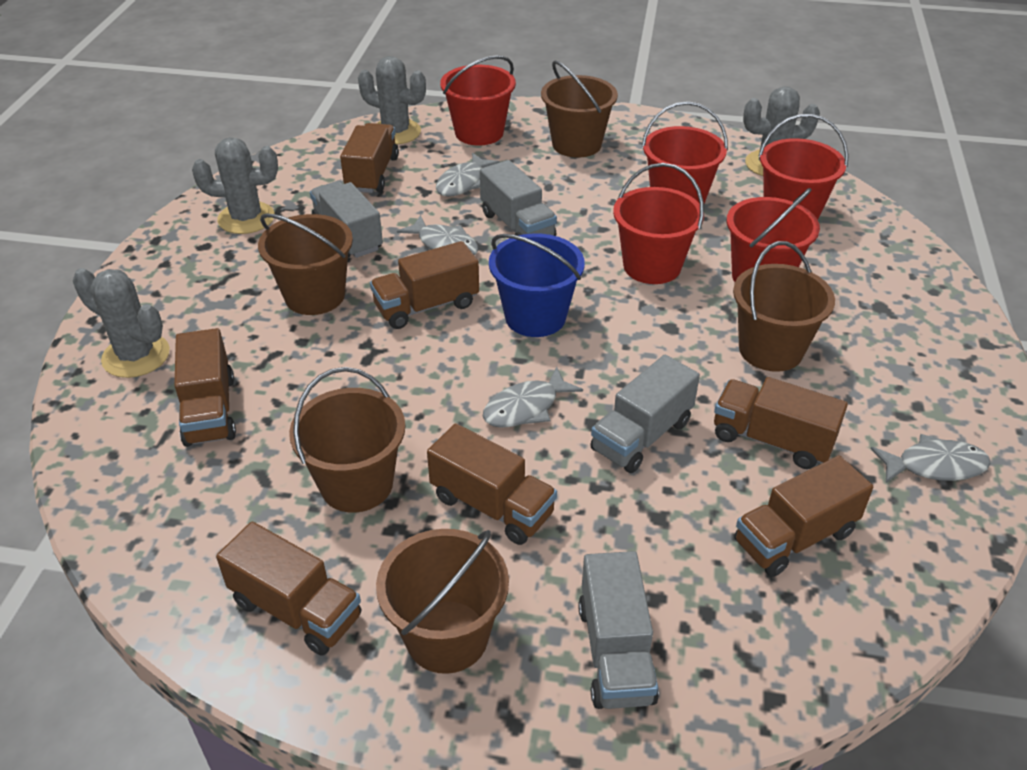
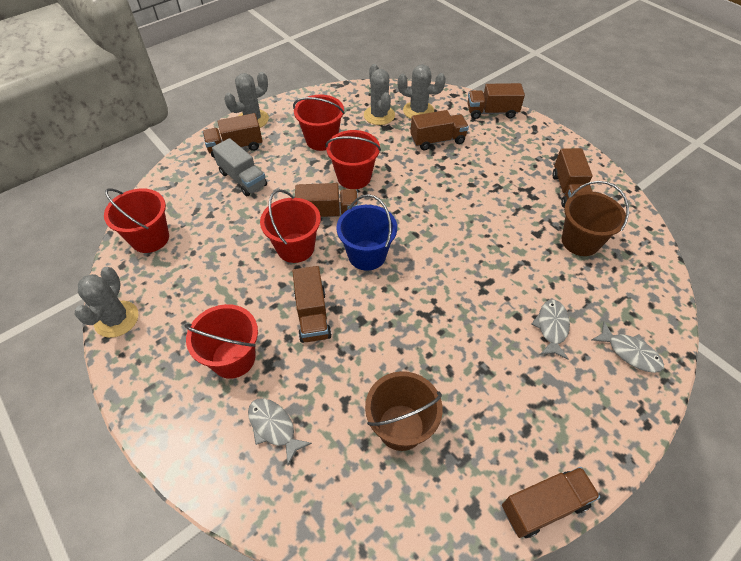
brown bucket: [258,213,353,315] [289,367,405,513] [376,529,509,674] [541,60,618,158] [733,241,835,372] = 5 -> [365,371,443,451] [562,181,629,256] = 2
grey fish: [397,215,479,256] [436,153,500,197] [483,366,583,428] [871,434,990,483] = 4 -> [248,398,312,465] [531,300,570,360] [592,321,664,373] = 3
grey truck: [310,181,383,258] [480,160,557,236] [578,551,659,709] [590,355,700,473] = 4 -> [212,138,267,196] = 1

